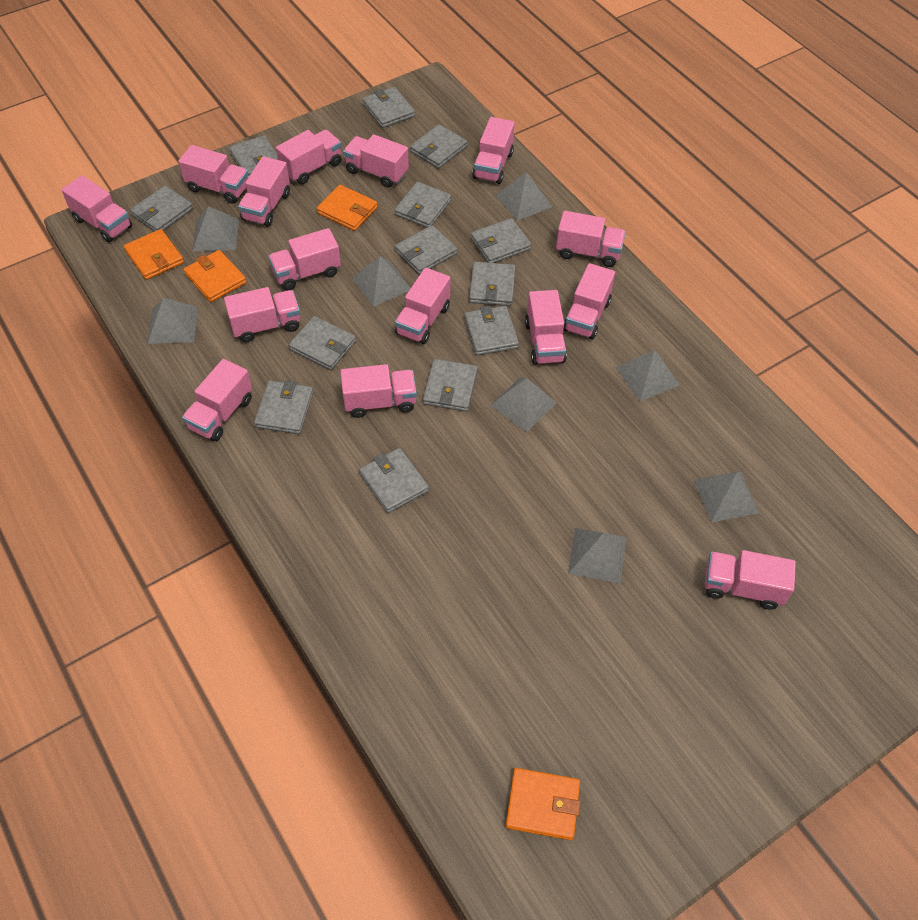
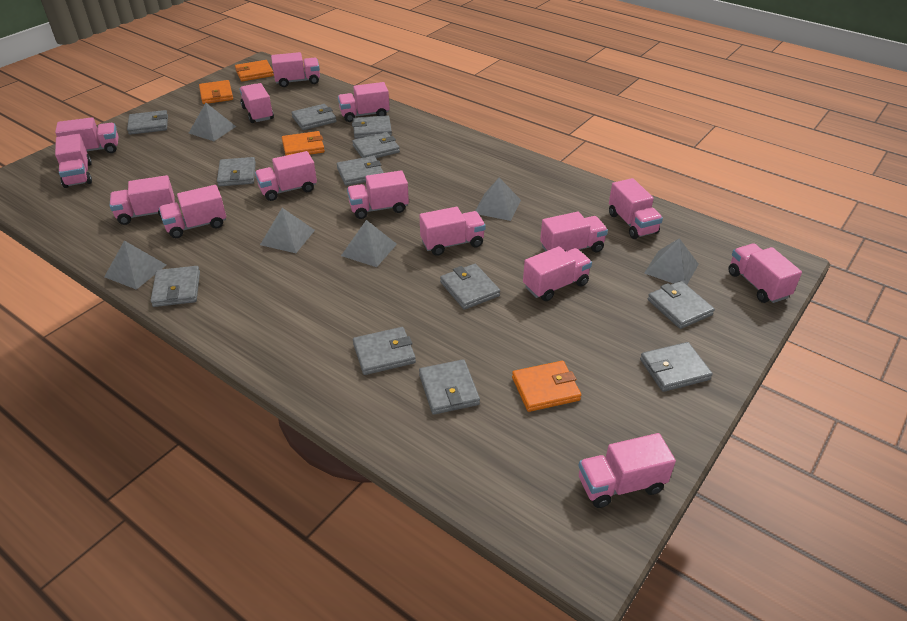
grey pyramid: [147,298,198,344] [192,206,239,251] [352,256,411,307] [490,377,557,432] [496,172,552,221] [568,528,627,584] [616,350,680,401] [694,471,759,523] = 8 -> [104,241,166,290] [189,103,236,141] [260,208,315,253] [341,220,397,267] [475,178,521,221] [644,238,699,285] = 6
grey wallet: [130,186,193,231] [229,135,278,178] [254,380,314,434] [289,316,356,370] [359,448,429,513] [362,87,415,128] [394,182,451,228] [395,225,457,275] [410,124,467,169] [423,359,478,412] [464,306,519,356] [469,262,515,306] [471,218,531,263] = 13 -> [127,110,168,135] [151,266,200,307] [217,157,256,187] [291,104,336,130] [337,156,384,186] [352,115,392,139] [352,132,400,158] [353,327,416,375] [419,359,480,415] [440,264,500,310] [640,342,713,392] [648,281,715,329] = 12

